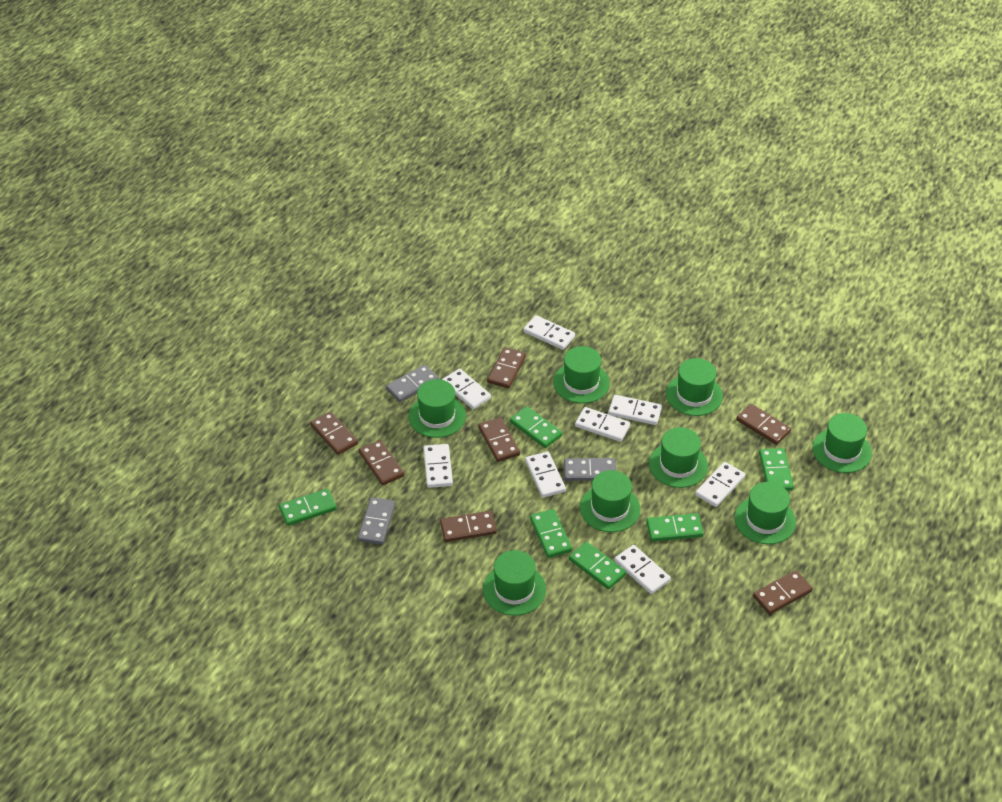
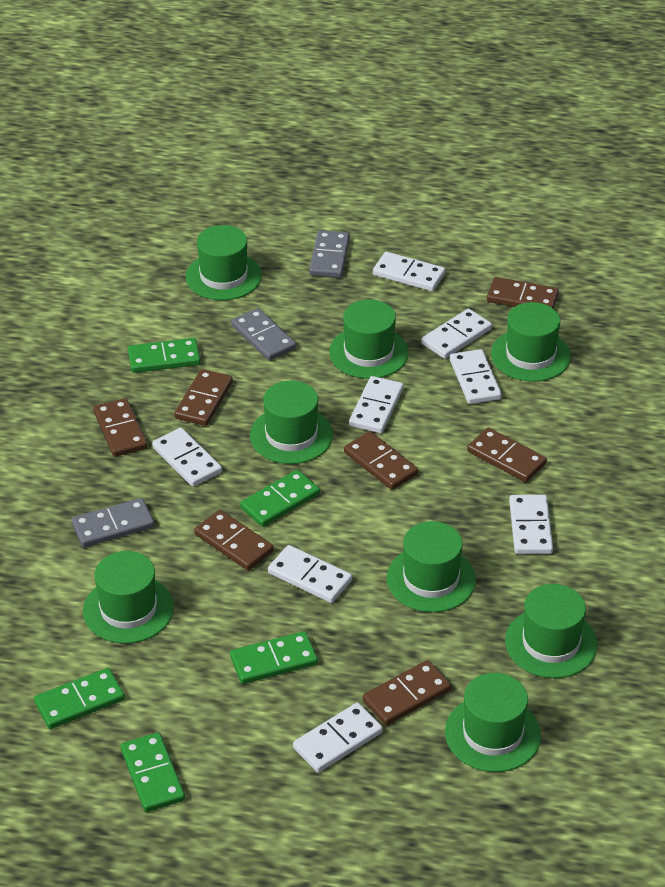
green domino: [279,489,337,526] [510,406,562,448] [530,509,572,558] [569,542,626,589] [646,513,704,542] [759,448,794,491] = 6 -> [34,668,125,729] [121,732,185,812] [128,338,201,373] [230,631,318,684] [240,470,320,527] = 5

